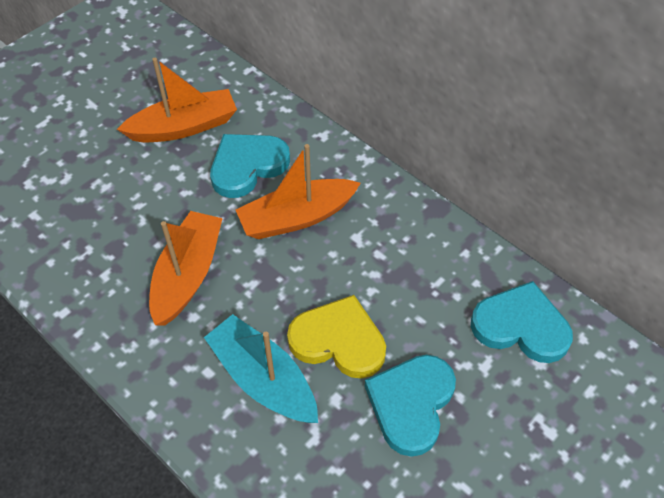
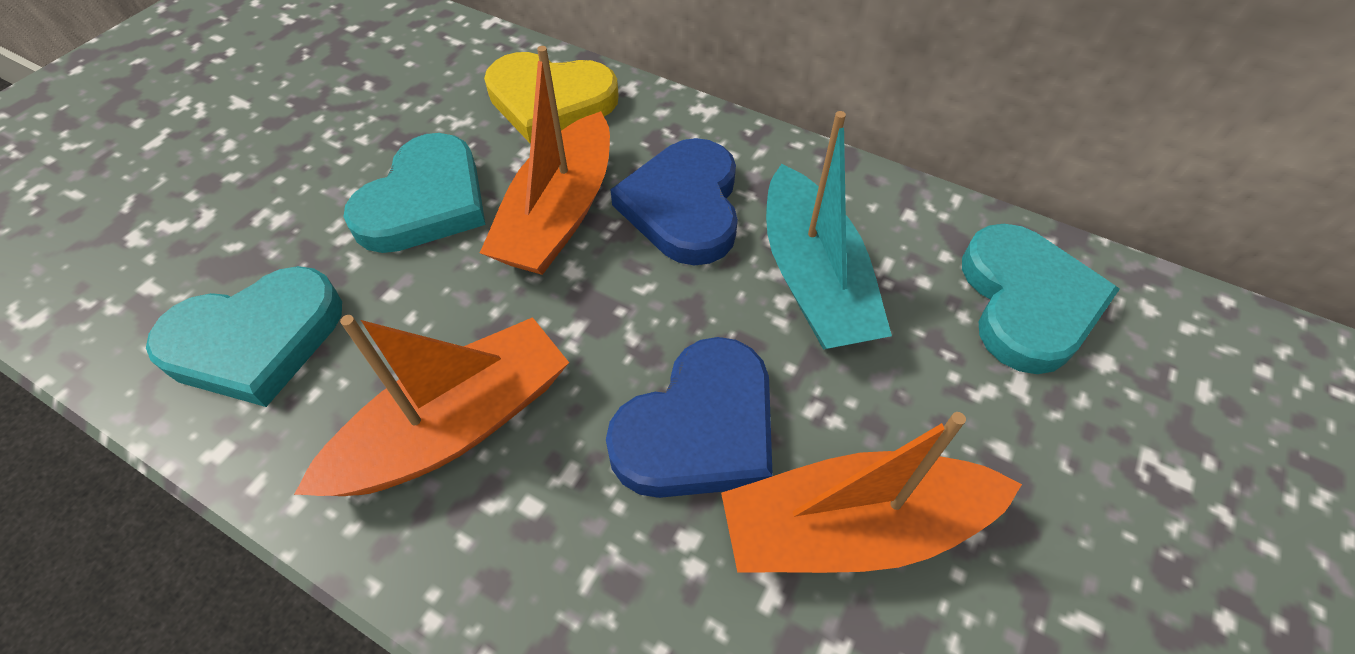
blue heart: none = 0 -> [606,337,773,498] [610,138,738,265] = 2

